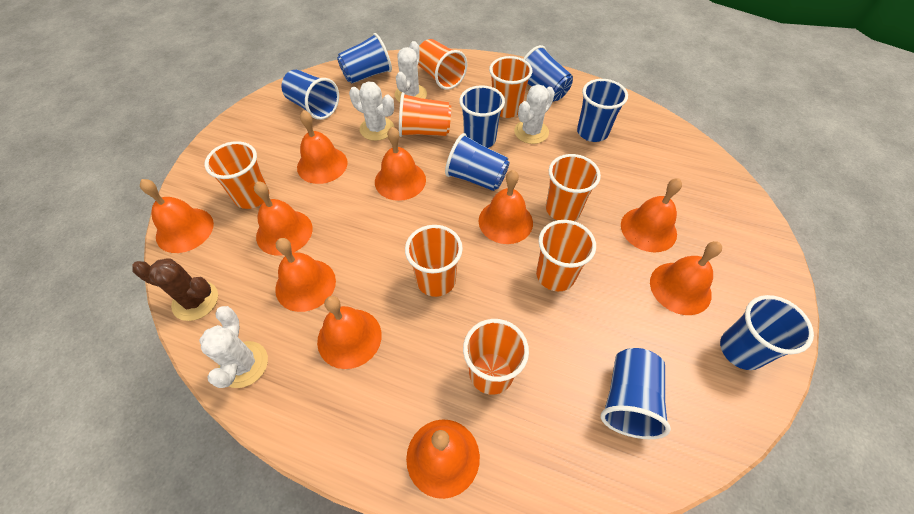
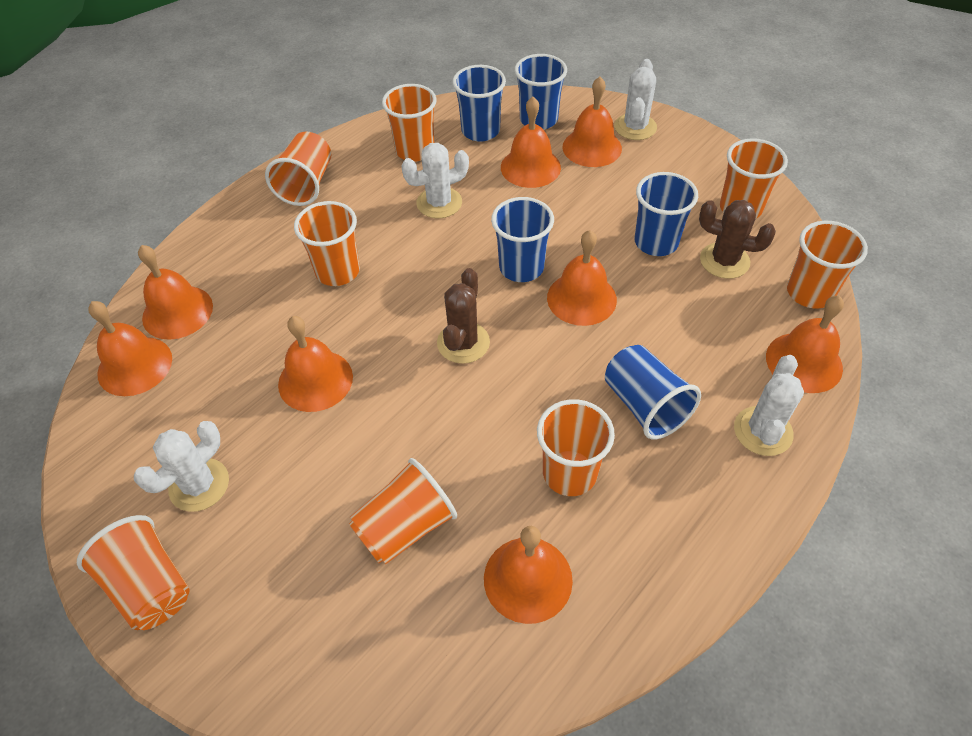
blue cup: [281,70,339,120] [337,33,392,84] [445,133,510,191] [459,85,505,148] [523,45,573,102] [577,79,628,142] [600,348,671,439] [720,295,814,370] = 8 -> [453,65,506,142] [491,197,554,282] [514,54,567,130] [605,345,701,440] [635,172,698,256] = 5
brown cactus: [132,259,218,321] = 1 -> [437,268,490,364] [699,200,776,279] = 2
orange bell: [140,179,214,253] [254,182,313,256] [275,238,336,312] [297,110,348,184] [317,296,382,369] [375,127,426,201] [406,419,480,499] [479,170,533,244] [621,178,682,252] [650,241,722,315] = 10 -> [88,301,172,396] [138,245,213,340] [278,316,353,412] [484,526,573,624] [501,97,561,188] [547,230,617,326] [563,77,622,167] [766,296,844,393] = 8

